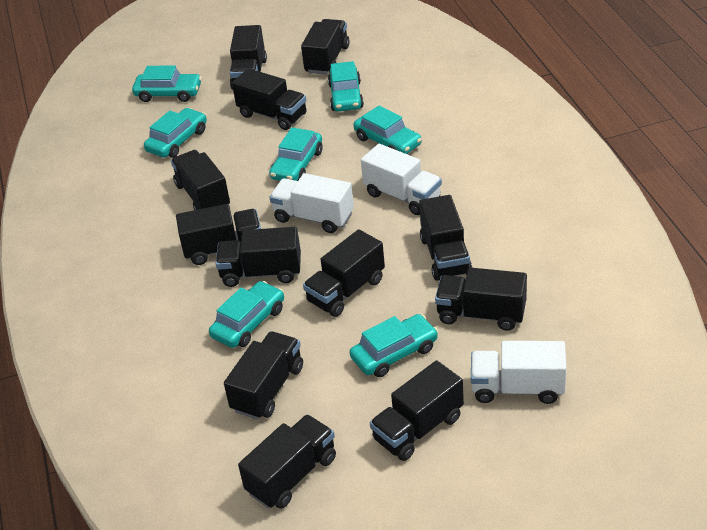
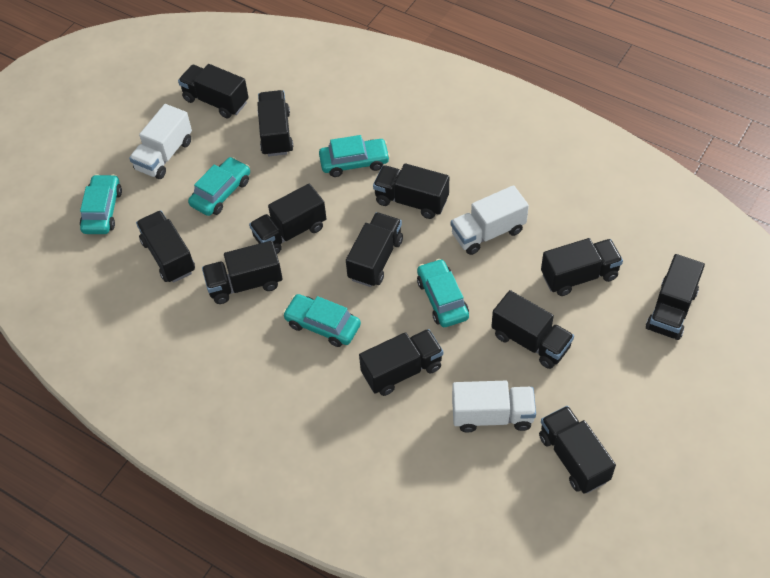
turquoise car: [132,65,202,102] [144,108,207,158] [209,281,284,348] [269,128,322,181] [328,61,364,112] [350,314,438,377] [353,105,422,154] = 7 -> [80,174,122,234] [188,157,250,216] [283,294,361,347] [319,135,390,177] [417,259,469,327] = 5

